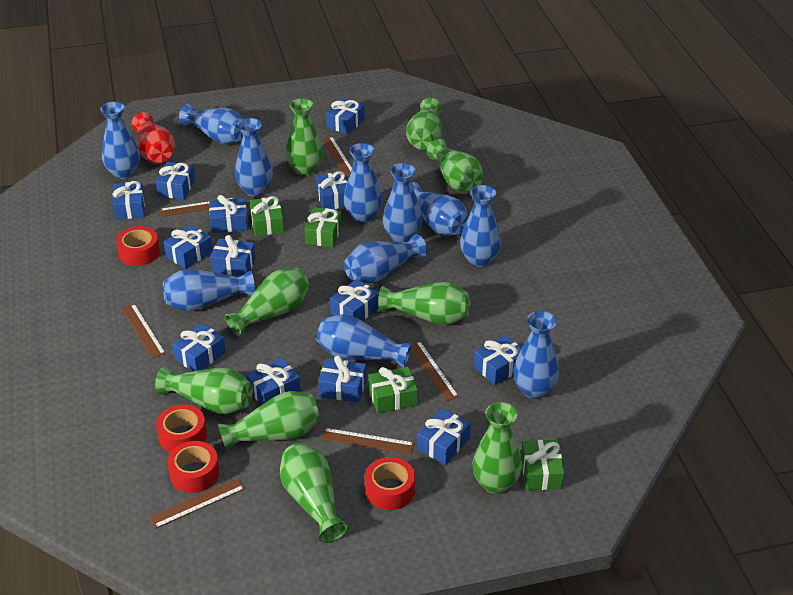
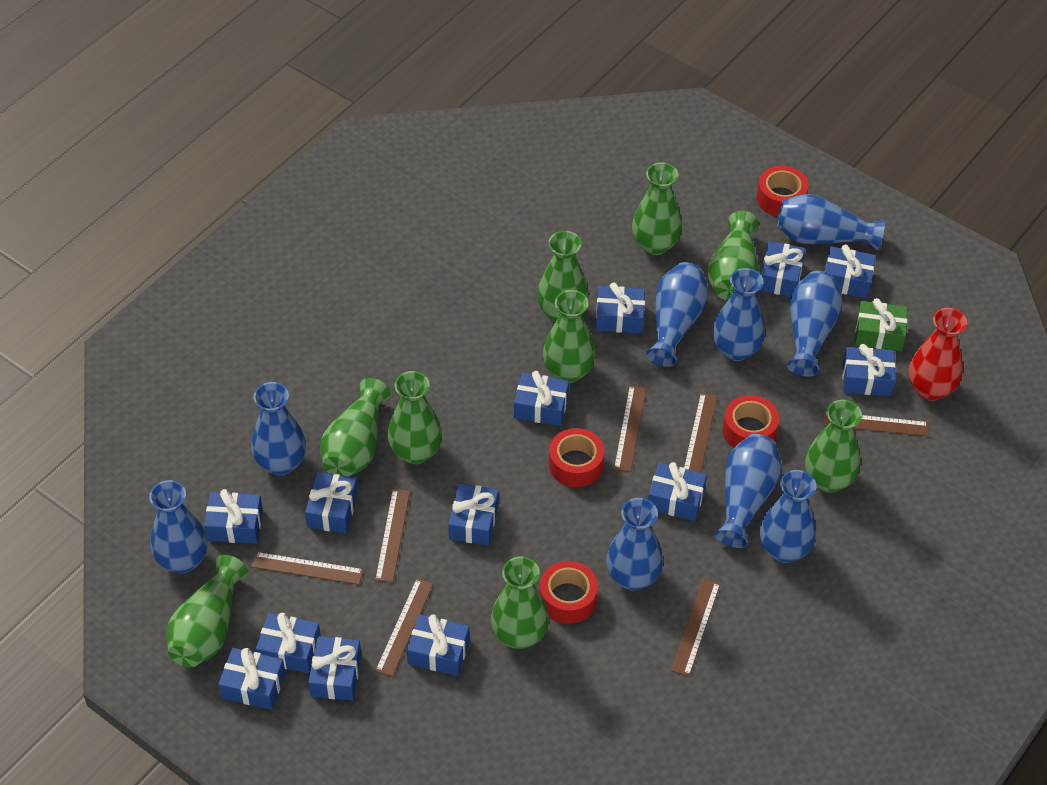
blue vase: [100,102,140,179] [163,269,255,311] [179,104,243,145] [235,118,273,197] [316,314,412,368] [343,143,383,223] [344,234,427,284] [383,163,423,242] [411,182,468,236] [460,185,501,267] [513,311,559,399] = 11 -> [149,480,208,573] [251,382,306,475] [606,498,663,591] [646,262,708,367] [712,268,765,361] [715,434,781,548] [760,470,816,563] [777,194,885,250] [787,271,842,376] = 9
brown ruler: [122,304,166,359] [149,478,245,529] [160,198,235,217] [321,428,415,454] [322,137,352,178] [411,341,459,401] = 6 -> [251,552,364,585] [375,489,410,583] [375,578,433,677] [614,385,646,472] [671,578,720,676] [684,393,717,473] [823,411,929,436] = 7
green gift: [249,196,284,236] [304,207,342,247] [369,367,418,413] [521,440,564,490] = 4 -> [855,298,908,351] = 1

